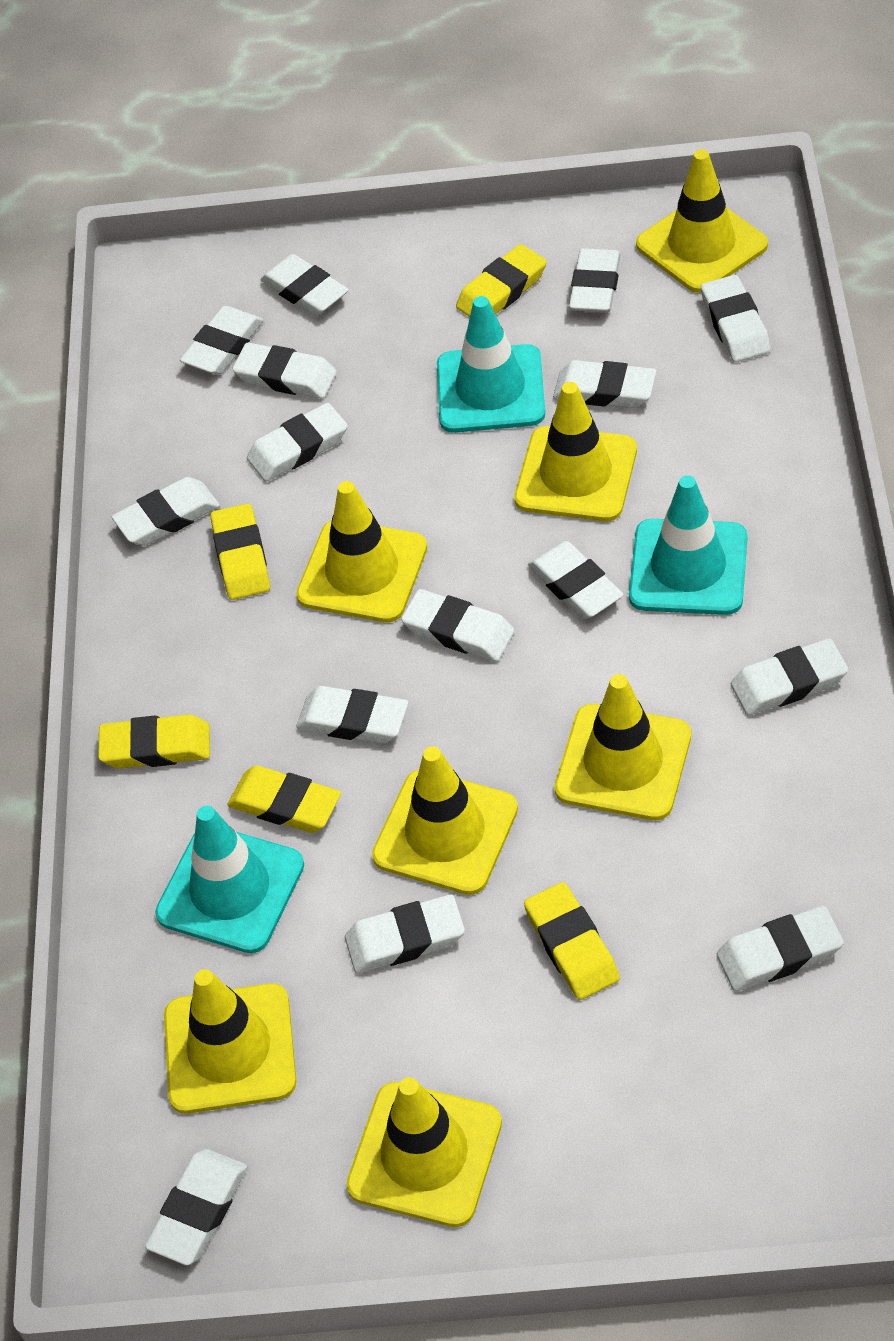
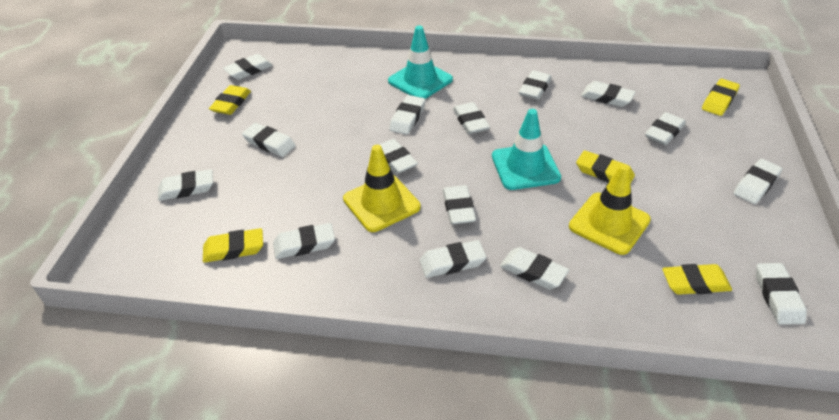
turquoise traffic cone: [155,806,304,953] [437,296,545,433] [629,475,747,615] = 3 -> [388,26,453,99] [492,109,561,190] = 2
yellow traffic cone: [164,969,296,1114] [296,481,427,622] [346,1077,502,1227] [372,746,518,895] [514,382,637,521] [555,674,691,820] [636,149,768,293] = 7 -> [343,145,421,232] [569,164,651,255] = 2

